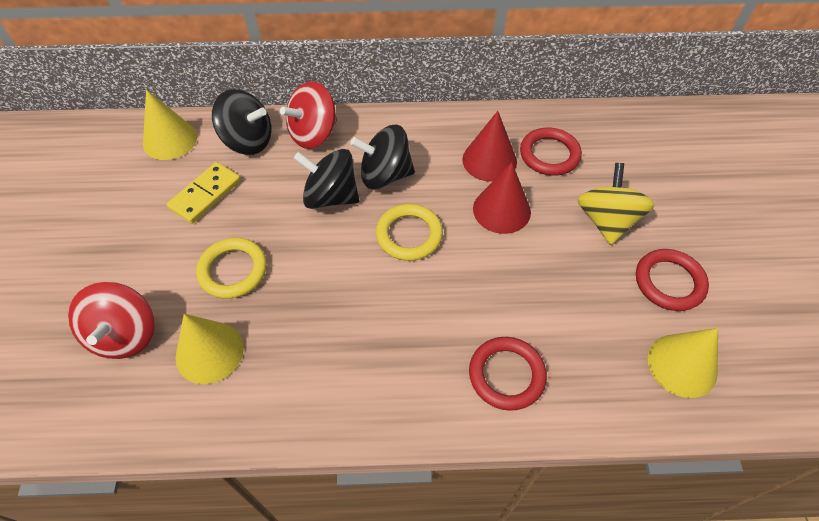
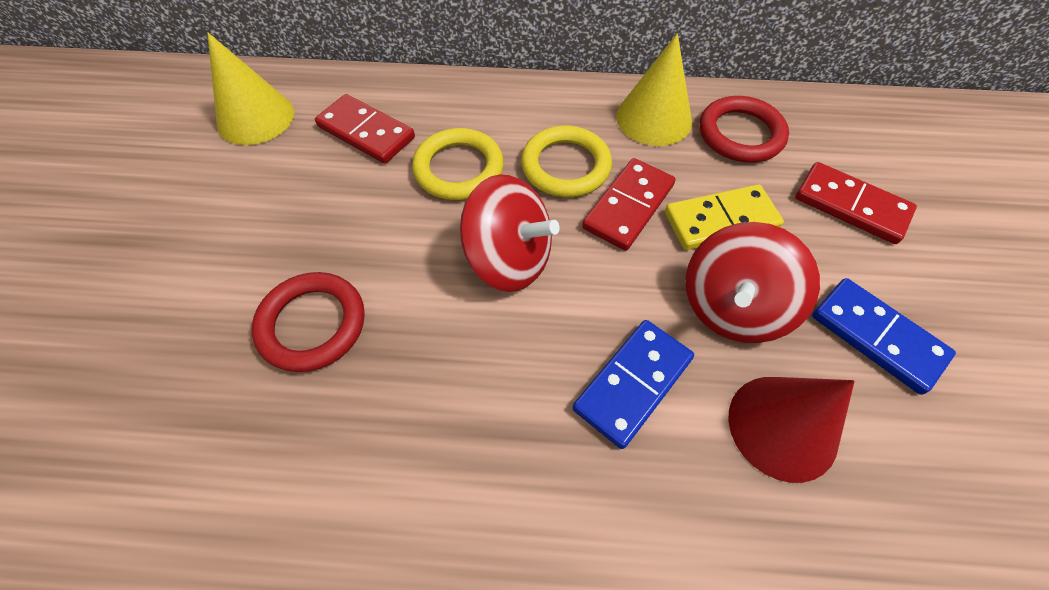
black spinning top: [212,89,272,155] [294,149,359,209] [350,125,415,189] = 3 -> none = 0
blue domino: none = 0 -> [573,320,694,449] [812,278,956,395] = 2
red cone: [462,111,517,182] [473,162,531,234] = 2 -> [728,377,855,483] = 1
red domino: none = 0 -> [315,94,415,164] [582,158,676,251] [795,162,917,244] = 3
red ring: [469,337,547,411] [520,128,582,176] [636,249,709,311] = 3 -> [252,272,365,372] [700,96,789,162] = 2
yellow cone: [143,89,197,160] [176,314,244,384] [648,328,718,398] = 3 -> [207,32,294,145] [616,33,692,146] = 2
yellow spinning top: [577,163,655,245] = 1 -> none = 0

